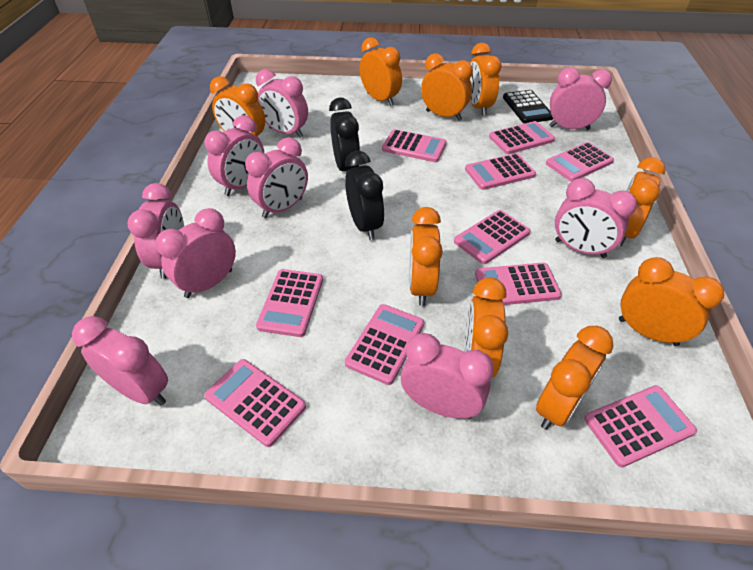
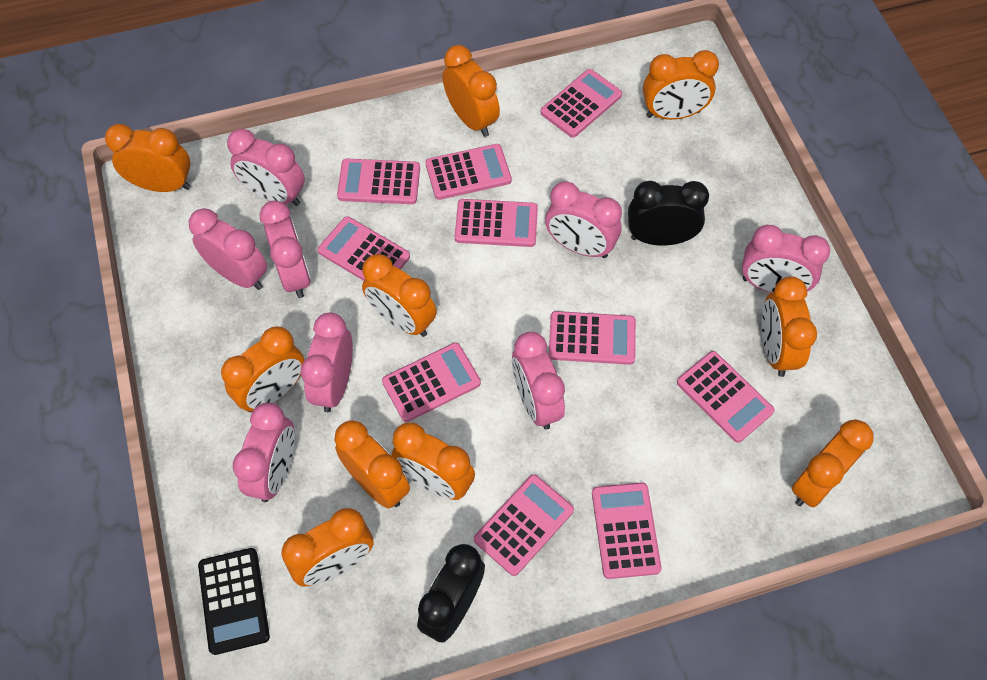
orange clock: [210,76,265,143] [360,37,402,106] [409,207,443,306] [421,53,473,121] [464,277,508,377] [470,43,501,116] [536,326,613,430] [619,157,666,246] [619,257,724,346] = 9 -> [105,124,191,192] [221,326,304,412] [282,508,374,586] [335,420,410,508] [362,254,437,337] [392,423,475,500] [443,45,500,137] [643,50,719,120] [761,276,817,377] [792,419,874,508] = 10
pink clock: [72,316,168,406] [127,183,184,279] [155,208,236,298] [205,115,264,196] [245,137,308,218] [256,69,308,138] [401,333,494,419] [549,67,612,130] [555,178,637,258] = 9 -> [189,208,267,290] [227,129,305,206] [233,403,295,502] [260,201,311,298] [301,312,353,412] [512,332,565,430] [545,181,622,258] [742,225,830,293] = 8

